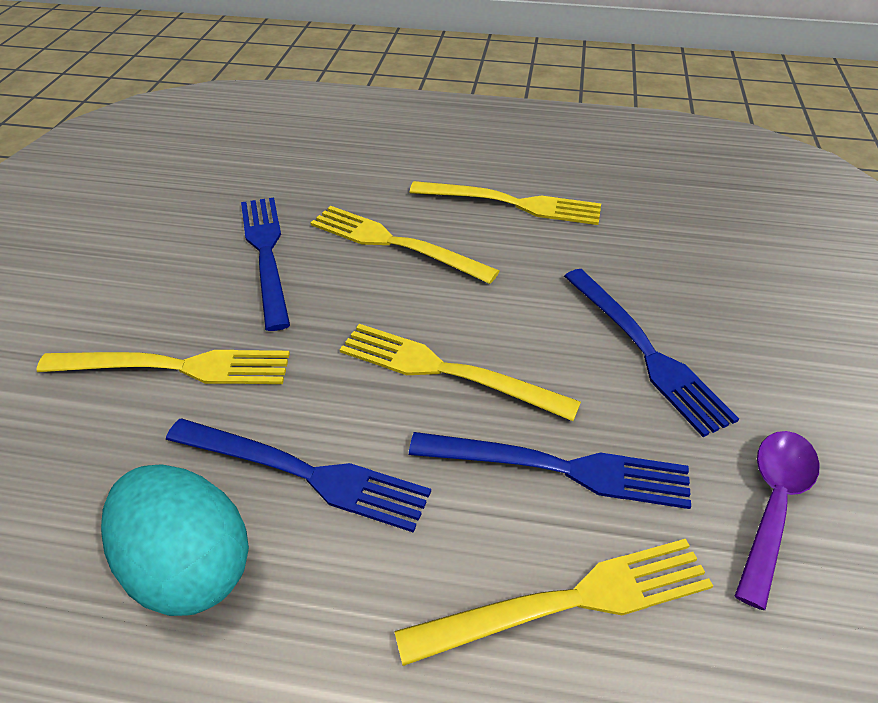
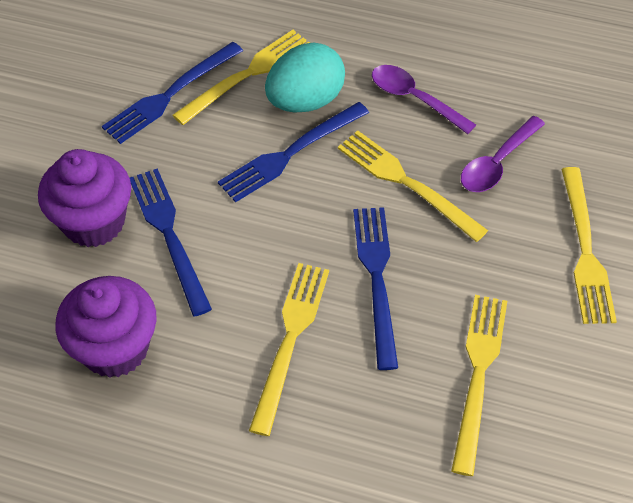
purple cupcake: none = 0 -> [38,149,131,247] [55,276,157,378] = 2
purple spoon: [735,431,820,610] = 1 -> [372,65,476,134] [461,116,545,192] = 2

